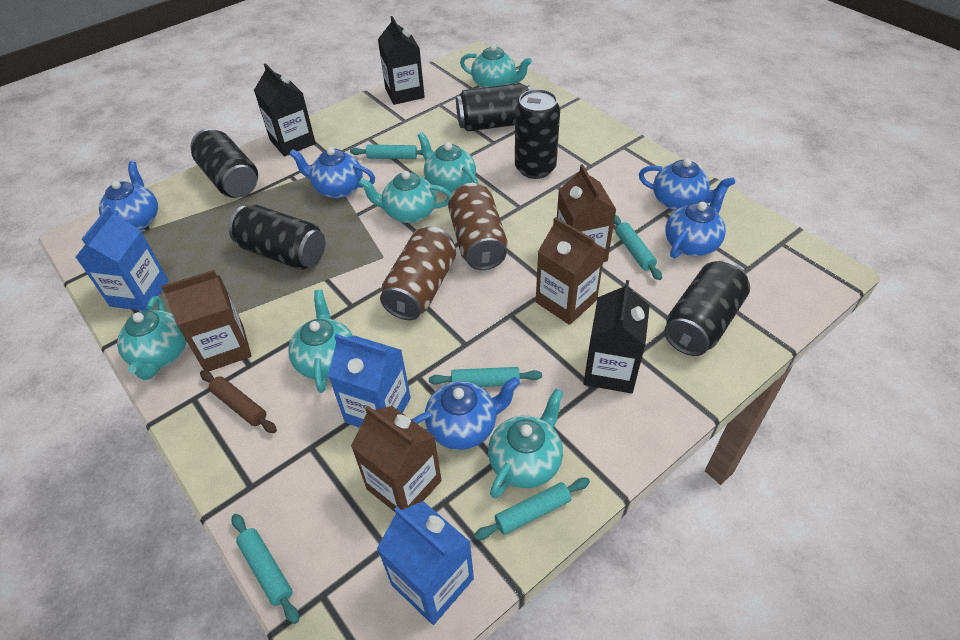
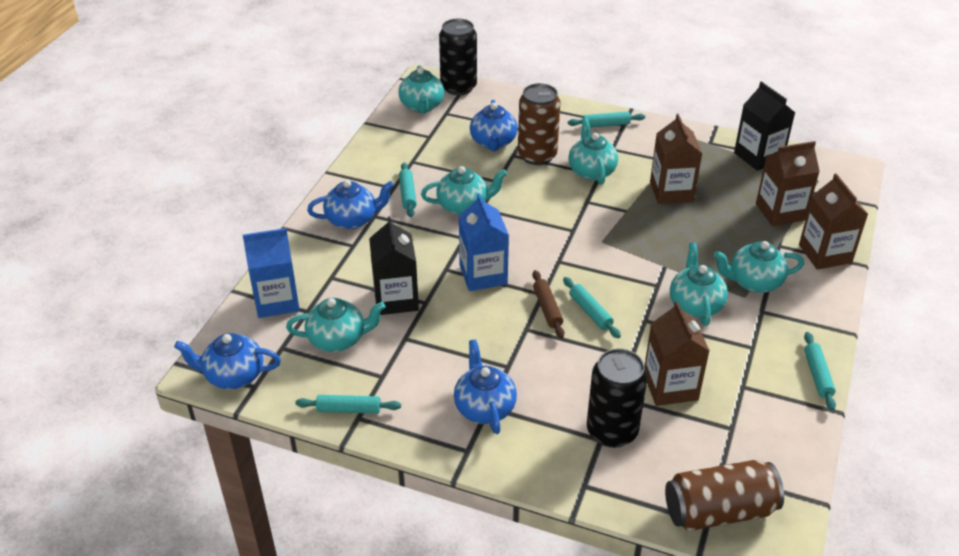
black can: [191,129,258,198] [229,205,326,270] [456,83,532,131] [515,89,560,179] [664,260,750,356] = 5 -> [439,18,477,95] [587,348,648,448] = 2
black carton: [254,63,316,157] [378,16,425,105] [584,280,650,394] = 3 -> [369,216,419,315] [734,81,795,171] = 2
blue carton: [76,207,169,311] [328,334,411,428] [377,501,474,625] = 3 -> [243,228,300,318] [459,193,509,291] = 2
blue teapot: [99,161,158,230] [289,147,375,198] [412,377,520,450] [639,158,735,211] [665,186,727,258] = 5 -> [174,333,281,389] [307,180,394,230] [454,339,517,434] [470,100,518,151] = 4

